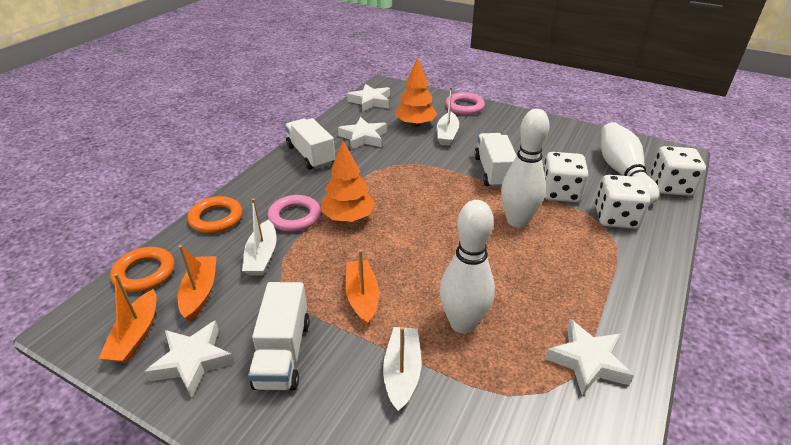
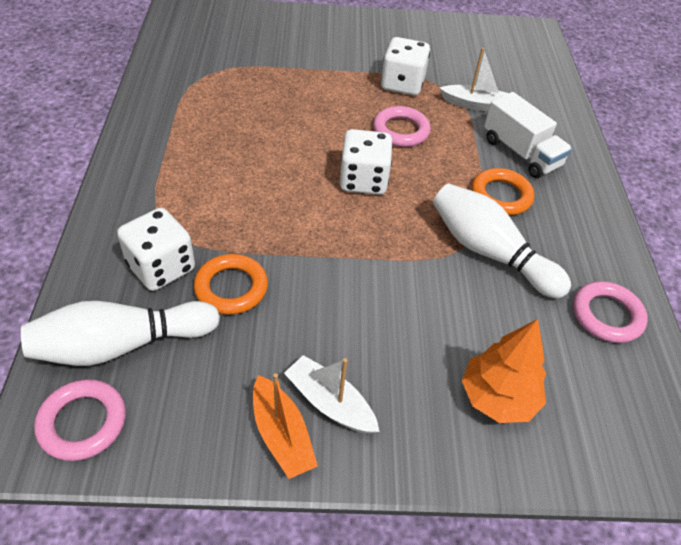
orange boat: [98,273,157,363] [178,245,217,321] [345,250,379,326] = 3 -> [253,373,318,479] = 1
orange tree: [321,141,375,222] [395,57,437,127] = 2 -> [462,319,546,423] = 1
pink ring: [268,195,321,232] [445,92,485,115] = 2 -> [34,379,126,461] [373,106,431,147] [573,281,648,343] = 3
white boat: [242,198,277,276] [383,326,421,412] [437,87,459,146] = 3 -> [284,355,380,434] [440,48,508,111] = 2
white bowling pin: [440,200,495,334] [501,109,550,228] [601,122,659,205] = 3 -> [21,301,220,366] [433,183,571,298] = 2
white star: [144,320,235,398] [338,117,387,150] [347,84,390,112] [545,319,634,396] = 4 -> none = 0
white truck: [248,282,310,390] [285,118,335,170] [474,133,517,188] = 3 -> [484,92,572,178] = 1

